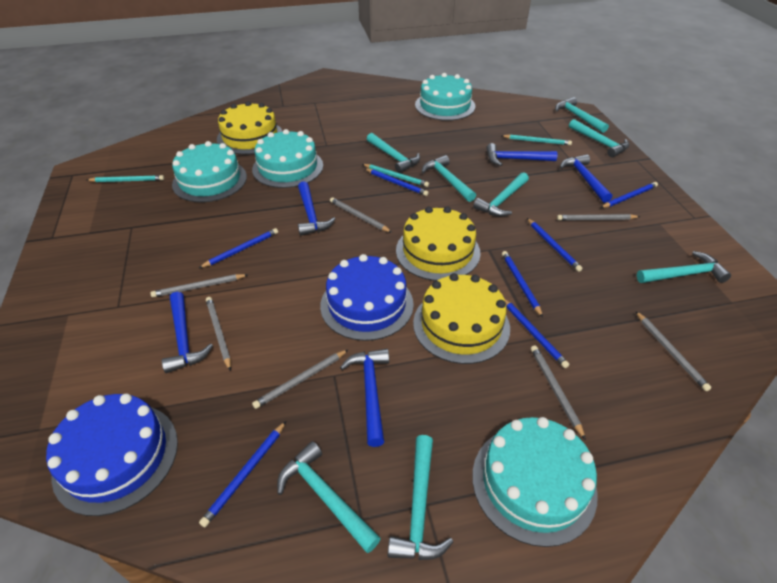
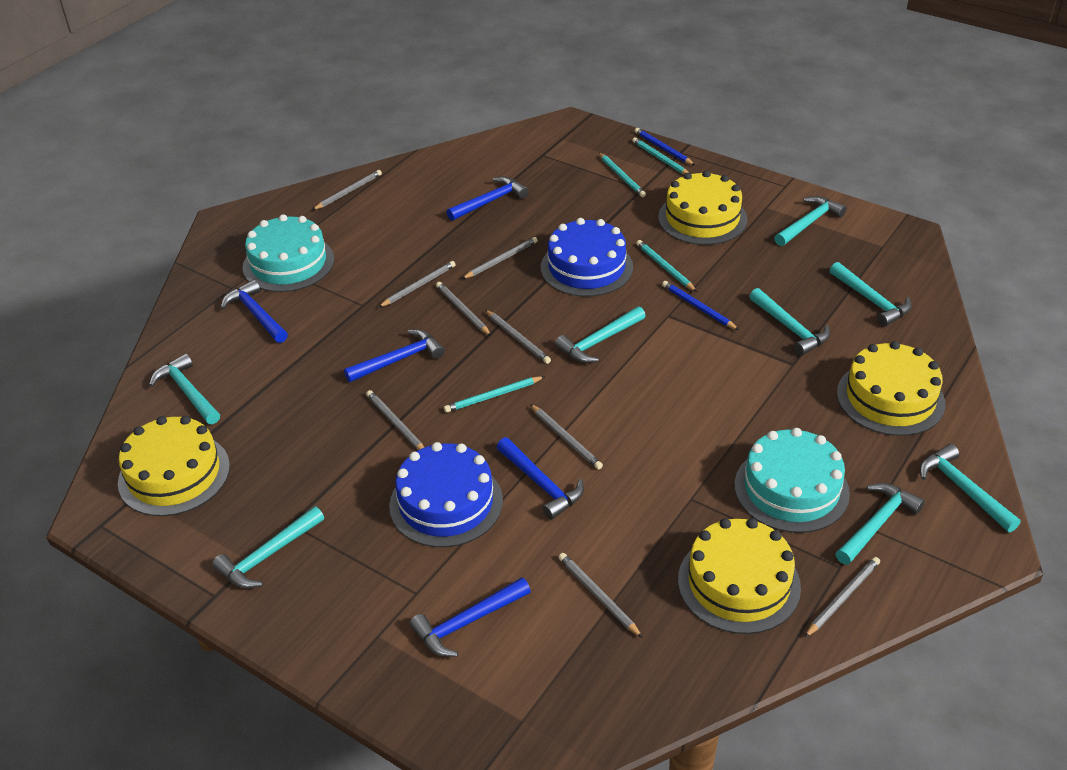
blue pencil: [199,228,278,268] [199,421,286,527] [365,168,429,196] [502,251,543,317] [505,299,569,368] [527,218,582,272] [601,182,658,208] = 7 -> [635,128,695,165] [662,281,739,330] = 2
grey pencil: [150,274,249,297] [206,297,231,371] [252,349,349,409] [330,197,392,233] [531,345,586,440] [557,214,640,220] [636,311,711,391] = 7 -> [312,170,382,210] [366,390,424,450] [379,261,456,307] [436,282,491,336] [462,237,538,279] [485,310,551,364] [530,404,603,470] [558,553,643,638] [805,557,880,637] = 9
turquoise cake: [172,141,247,202] [252,129,323,188] [415,73,475,121] [472,417,598,547] = 4 -> [242,214,334,292] [735,428,850,533] = 2
turquoise pencil: [87,175,164,182] [362,164,429,187] [502,134,572,145] = 3 -> [444,376,545,413] [599,153,646,197] [632,137,689,174] [636,240,697,292] = 4
yellow cake: [217,101,283,155] [396,206,481,281] [413,273,510,364] = 3 -> [118,416,230,516] [658,171,748,245] [678,518,801,634] [837,341,945,436] = 4

